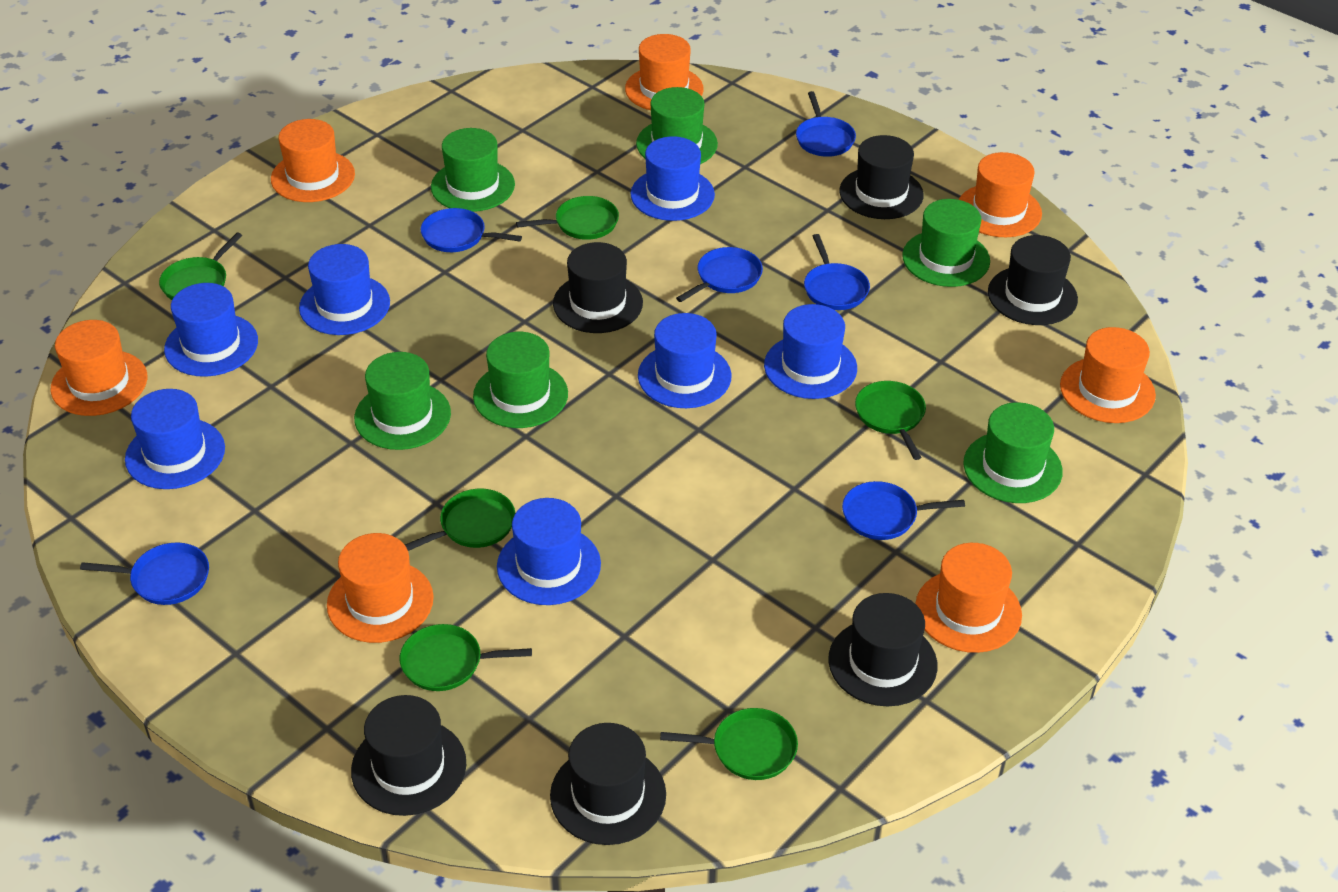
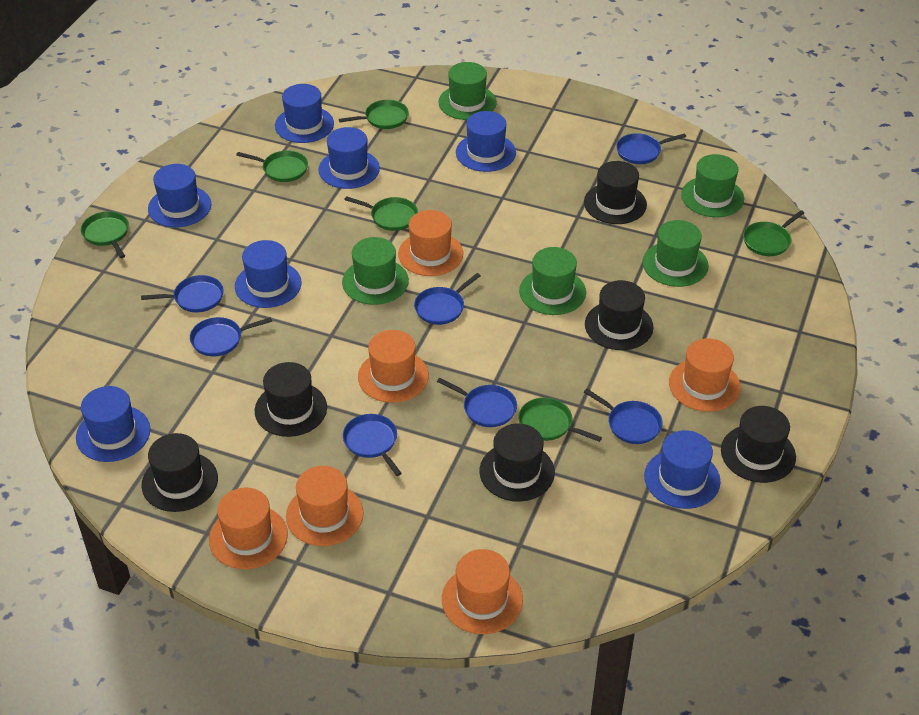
blue pan: [80,543,209,605] [421,208,522,252] [676,247,763,302] [796,91,856,157] [804,234,870,310] [842,481,965,540] = 6 -> [141,275,224,312] [190,317,272,357] [343,414,402,476] [414,273,481,325] [437,378,517,427] [584,389,663,444] [616,133,686,164] = 7
green hat: [354,352,451,450] [431,128,515,212] [473,332,568,428] [636,87,718,164] [902,199,990,287] [963,402,1063,503] = 6 -> [342,237,409,305] [438,62,497,120] [519,247,586,315] [642,220,709,287] [681,154,744,217] = 5
orange hat: [51,320,147,416] [271,119,355,202] [327,533,434,643] [625,34,704,110] [915,543,1022,653] [959,152,1042,237] [1060,327,1156,423] = 7 -> [209,488,288,569] [286,466,364,546] [358,330,429,403] [398,210,463,276] [442,549,523,634] [669,338,741,412] = 6

